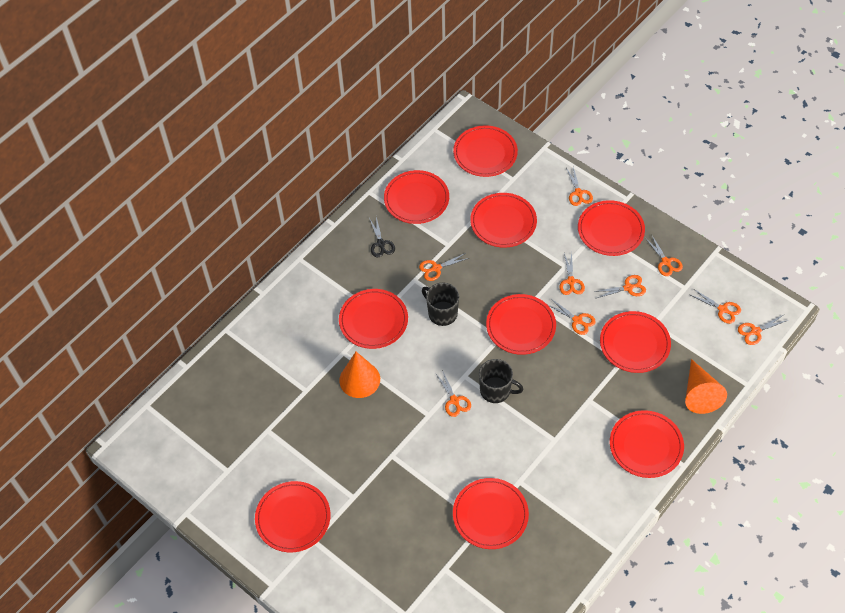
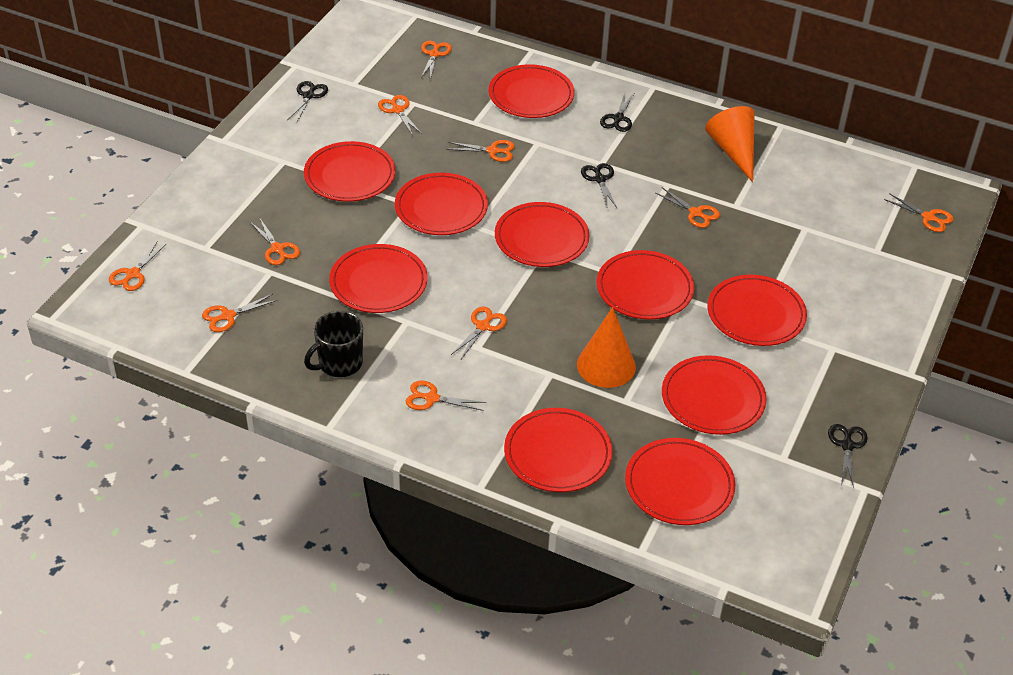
black mug: [422,283,459,326] [479,359,523,403] = 2 -> [304,311,363,377] = 1
black scissors: [369,217,395,257] = 1 -> [288,81,328,122] [581,163,618,209] [600,92,635,132] [828,424,868,488] = 4
orange scissors: [419,253,469,281] [435,370,471,417] [547,300,596,335] [559,253,585,295] [566,167,593,206] [593,275,646,298] [645,234,683,276] [691,289,741,324] [738,315,788,345] = 9 -> [109,241,166,291] [202,294,278,332] [250,217,300,265] [378,95,422,136] [406,381,486,411] [421,41,452,80] [447,140,515,162] [451,307,507,359] [656,187,720,228] [884,193,953,232] = 10

